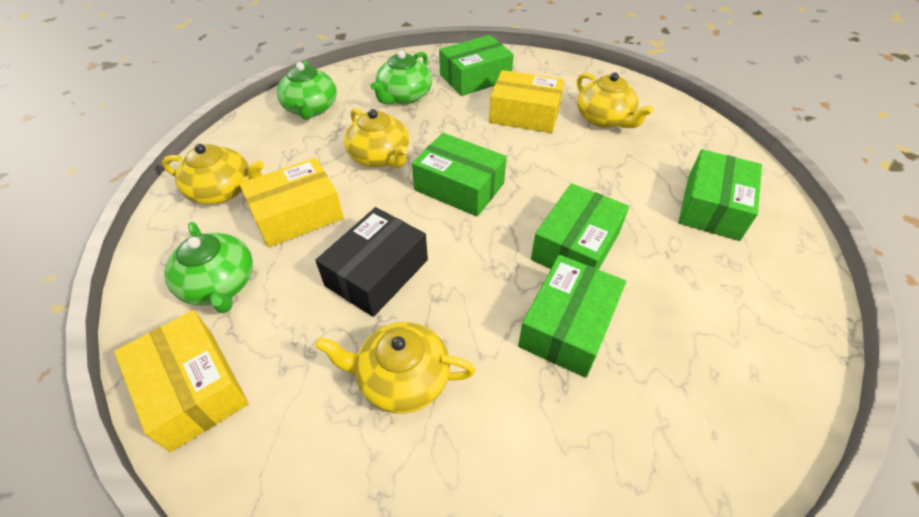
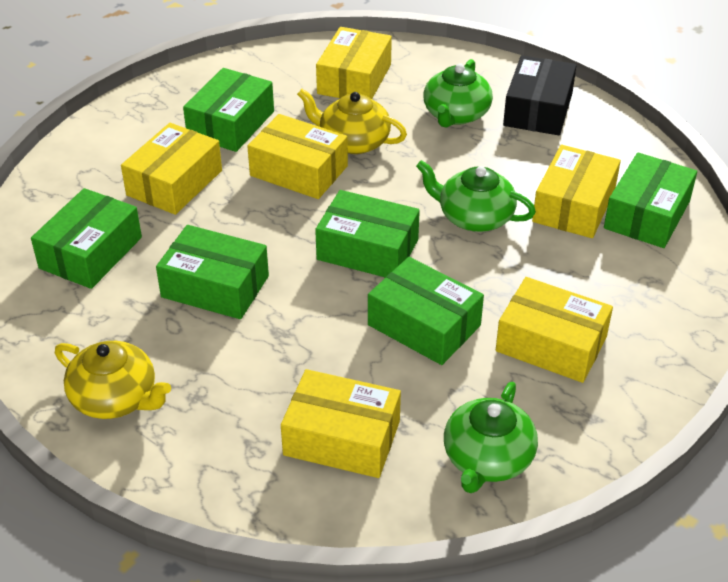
green box: [412,133,507,217] [439,35,514,96] [518,255,626,378] [531,183,629,270] [678,149,762,241] = 5 -> [31,188,142,289] [156,225,269,319] [183,68,274,152] [315,190,420,277] [368,257,484,365] [604,152,697,248] = 6
yellow box: [114,310,249,452] [239,158,344,248] [489,70,564,133] = 3 -> [121,123,222,215] [247,114,348,199] [281,369,401,478] [316,27,392,99] [496,277,613,383] [532,145,621,238] = 6
yellow teapot: [162,144,264,205] [315,322,476,414] [344,108,409,168] [577,72,654,128] = 4 -> [55,341,171,419] [297,89,407,154] = 2

